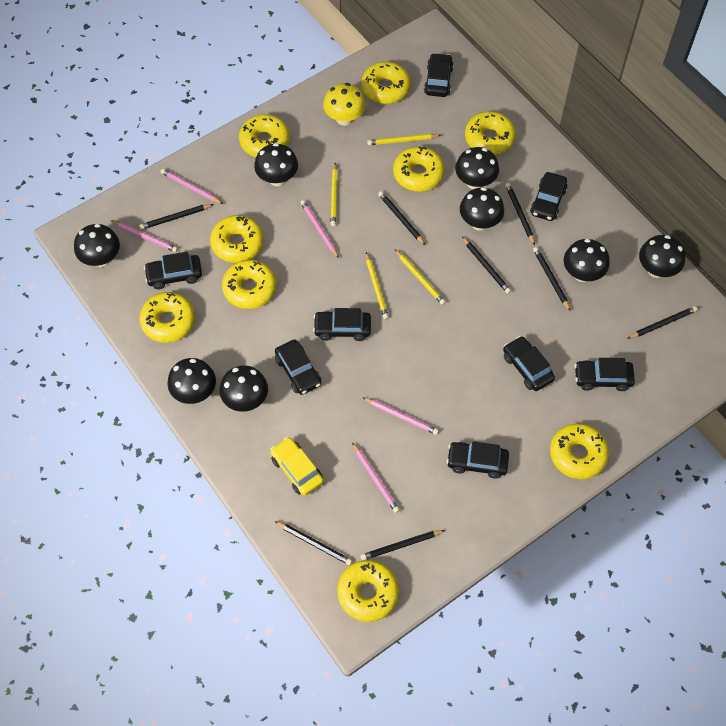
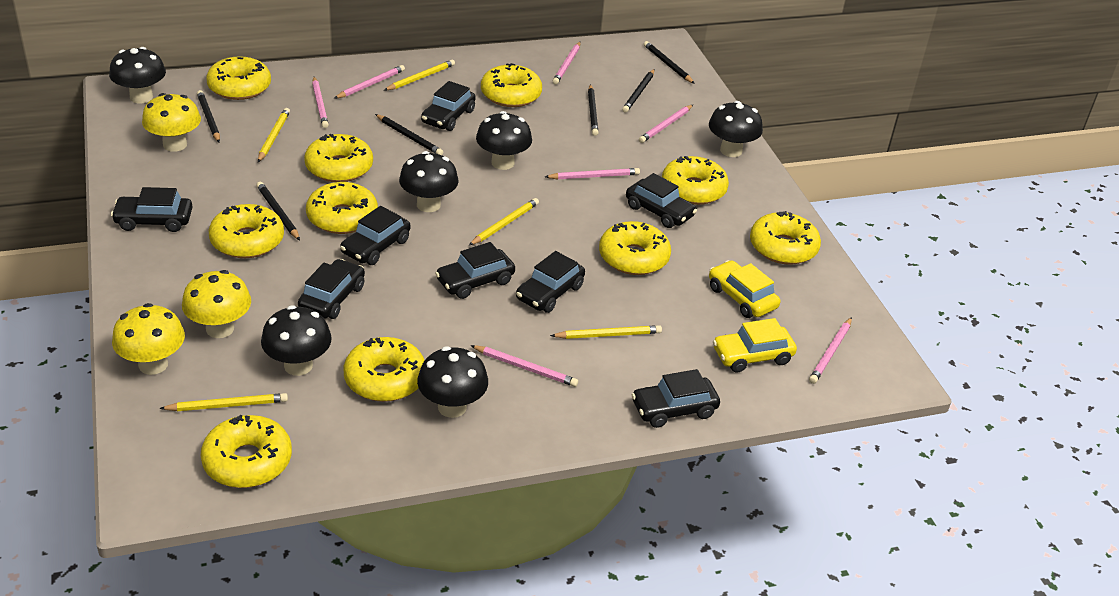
black mushroom: [74,224,120,267] [167,358,216,404] [220,365,268,412] [254,143,298,186] [455,147,499,189] [460,187,504,231] [564,239,610,282] [639,235,685,278] = 8 -> [109,47,166,103] [261,305,332,376] [399,151,459,212] [417,346,488,418] [476,111,532,170] [709,101,763,157] = 6
black pencil: [139,204,213,230] [275,521,352,565] [361,530,445,560] [378,191,425,245] [462,237,511,294] [505,183,535,245] [533,247,570,311] [627,306,698,339] = 8 -> [197,90,220,142] [256,182,300,240] [375,114,443,155] [588,84,599,136] [622,69,655,113] [644,41,695,84] = 6
pink pencil: [111,220,178,252] [161,169,223,204] [300,200,339,258] [352,442,400,513] [362,397,439,435] = 5 -> [312,77,329,128] [334,65,405,99] [470,345,578,387] [545,168,640,180] [553,42,581,84] [639,105,693,143] [809,317,852,384] = 7
yellow car: [270,437,324,496] = 1 -> [709,260,780,318] [713,318,797,372] = 2
yellow donut: [139,292,195,343] [210,215,264,263] [222,260,277,309] [239,114,290,157] [337,560,399,622] [361,62,411,104] [393,146,445,192] [465,111,516,155] [550,423,609,479] = 9 -> [200,415,292,488] [206,56,271,100] [209,204,284,258] [304,134,373,182] [306,182,378,234] [343,337,425,402] [481,63,542,107] [599,221,671,275] [662,156,729,205] [750,211,821,265] = 10
yellow mushroom: [323,83,366,126] = 1 -> [112,303,185,375] [142,93,201,152] [182,270,251,338] = 3
yellow pencil: [330,163,337,226] [366,252,389,319] [367,134,441,145] [395,249,446,305] = 4 -> [159,393,288,411] [258,108,290,162] [384,60,455,90] [469,198,539,245] [550,325,662,339] = 5

